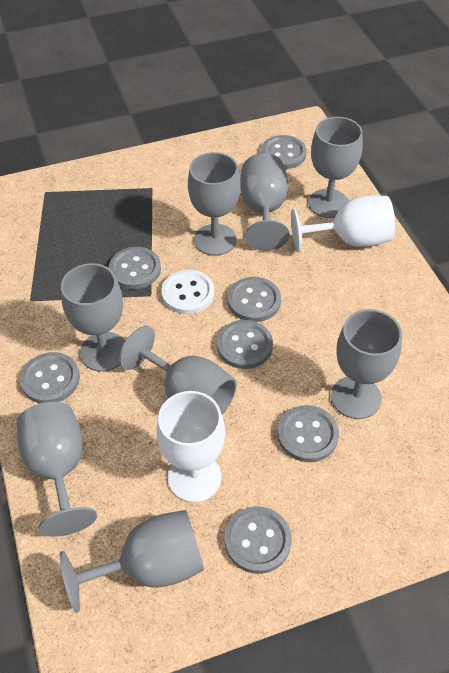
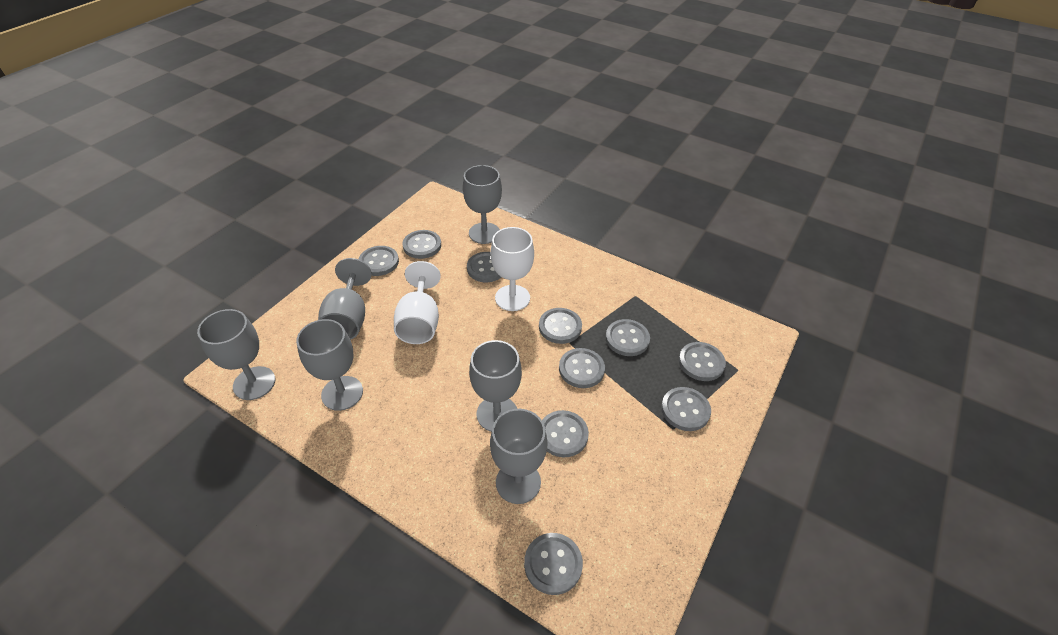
grey button: [20,352,80,403] [109,247,161,289] [217,320,273,369] [225,507,292,574] [228,277,281,322] [261,135,307,169] [277,405,339,462] = 7 -> [359,246,399,276] [402,230,441,259] [467,252,501,282] [524,533,583,595] [539,308,582,344] [542,410,589,457] [559,348,605,388] [606,319,650,356] [661,387,711,431] [679,342,726,381] = 10
grey goblet: [17,402,97,537] [60,510,204,613] [61,263,125,372] [119,326,237,415] [188,152,241,256] [240,153,290,251] [308,117,363,218] [331,309,402,419] = 8 -> [197,309,275,400] [296,319,363,411] [318,258,372,340] [463,165,502,244] [469,340,522,432] [490,409,547,504] = 6
white button: [161,270,215,314] = 1 -> none = 0

